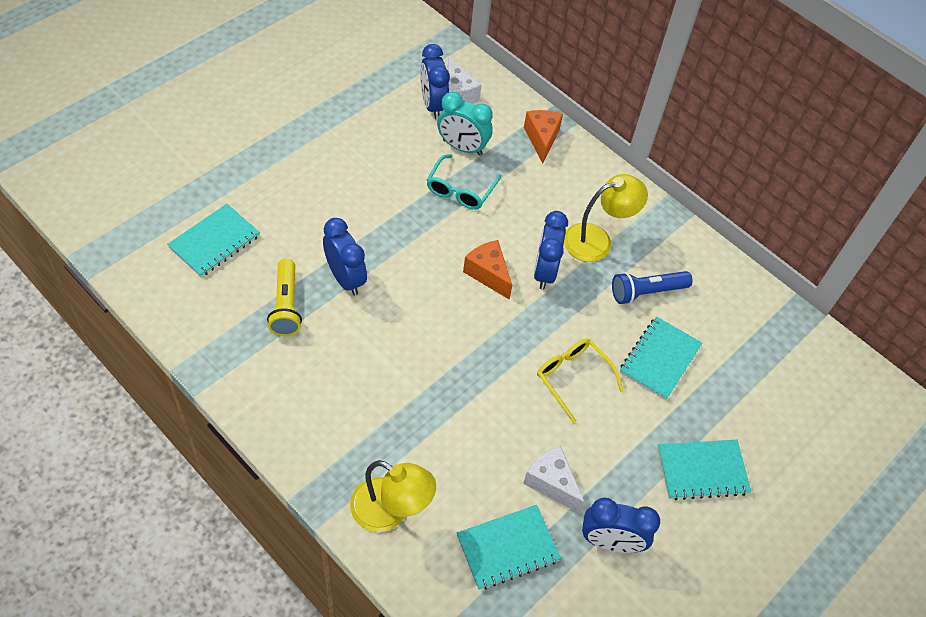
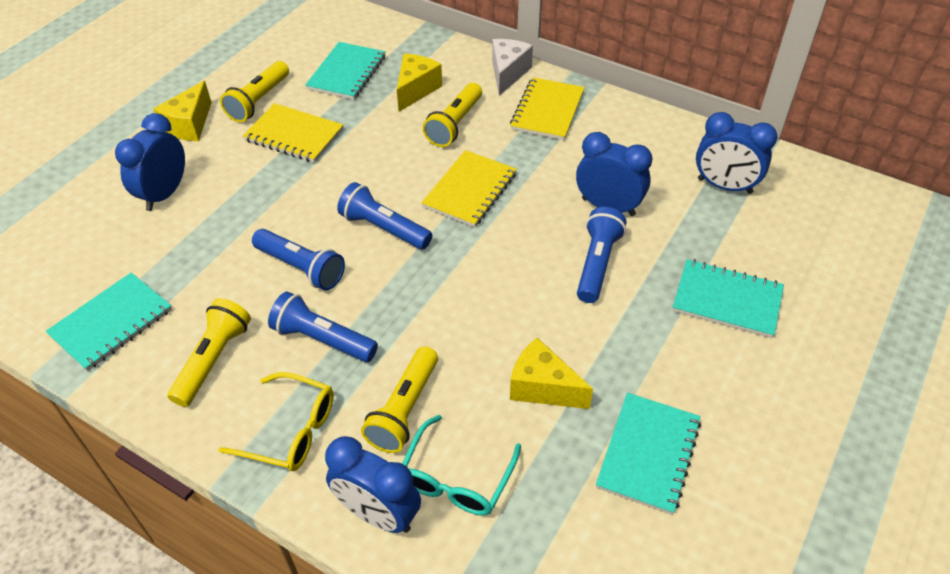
blue flashlight: [612,271,693,304] = 1 -> [252,229,345,290] [268,291,378,362] [337,182,432,250] [577,207,626,303] = 4
orange cheese: [463,240,512,300] [524,110,563,163] = 2 -> none = 0
turquoise clock: [437,92,493,156] = 1 -> none = 0
white cheese: [447,57,482,104] [523,445,585,513] = 2 -> [492,39,533,96] = 1
yellow cheese: none = 0 -> [154,81,212,141] [397,54,442,112] [510,338,593,409] = 3
yellow flashlight: [267,258,302,336] = 1 -> [168,298,251,407] [220,61,289,122] [361,346,438,453] [423,83,482,147] = 4
yellow lamp: [350,460,436,532] [564,174,648,262] = 2 -> none = 0
yellow notebook: none = 0 -> [243,103,343,163] [422,150,517,227] [510,77,585,140] = 3

